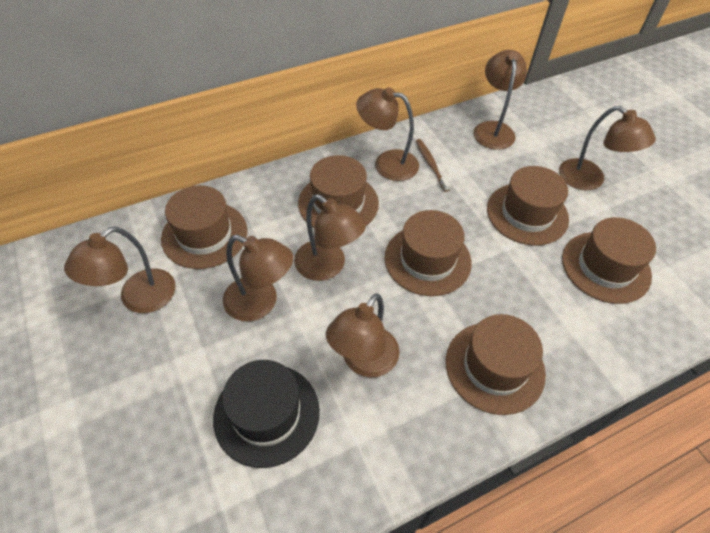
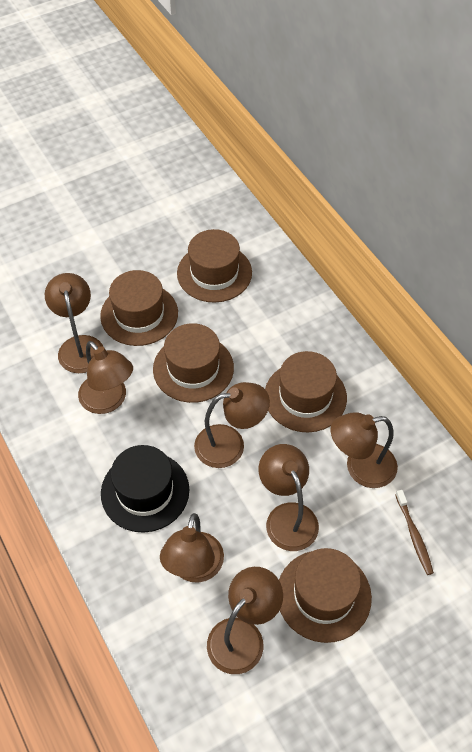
brown hat: [161,185,247,269] [298,155,379,228] [385,210,472,296] [446,314,546,415] [487,166,569,246] [562,217,656,304] = 6 -> [100,270,178,346] [153,323,234,403] [177,229,252,303] [265,351,347,433] [279,548,372,643] = 5

